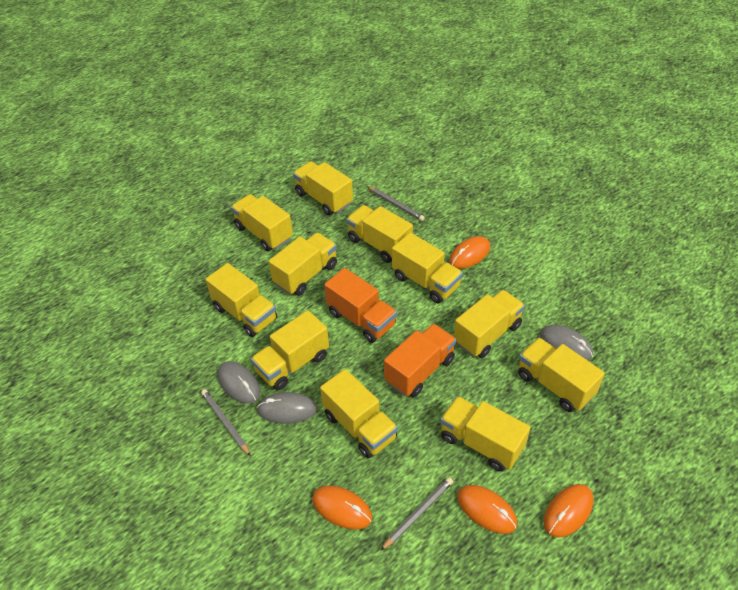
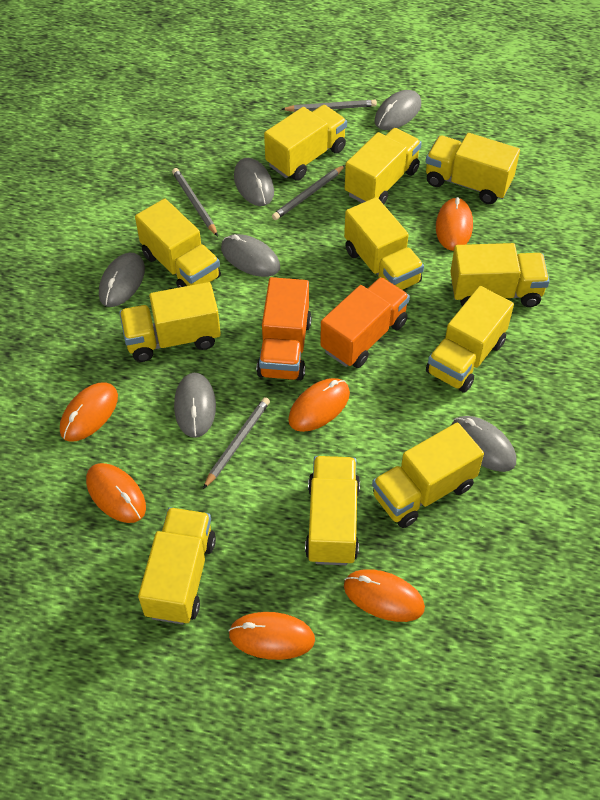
grey mouse: [217,361,260,404] [257,392,317,424] [540,325,593,360] = 3 -> [99,253,145,307] [174,373,216,438] [221,234,280,277] [234,158,274,206] [375,90,421,130] [451,416,516,472] = 6
grey pencil: [201,389,251,456] [367,186,425,221] [380,477,453,551] = 3 -> [172,168,218,236] [203,397,270,489] [272,165,345,220] [281,100,377,112] = 4
orange mouse: [312,486,372,530] [449,236,491,269] [457,485,517,534] [544,484,593,538] = 4 -> [60,382,118,442] [86,463,146,523] [228,612,315,660] [288,378,350,432] [344,570,425,622] [436,197,473,251] = 6

